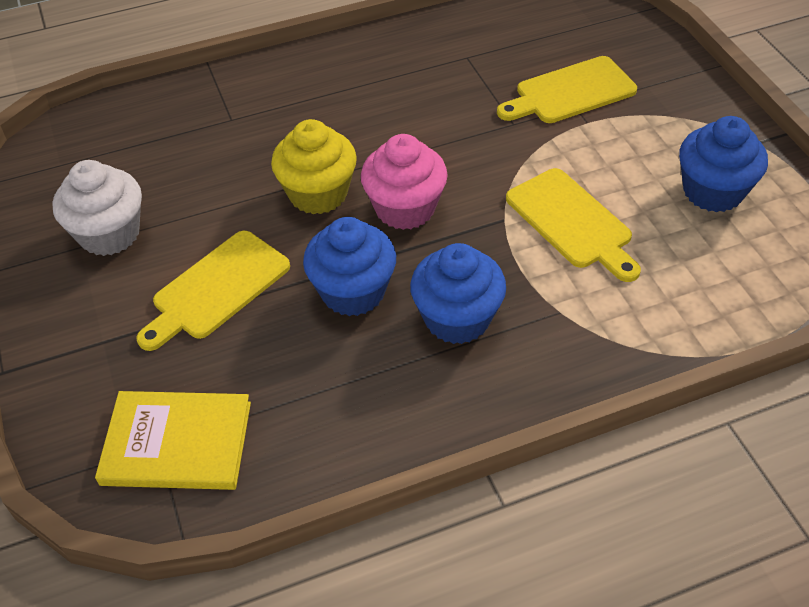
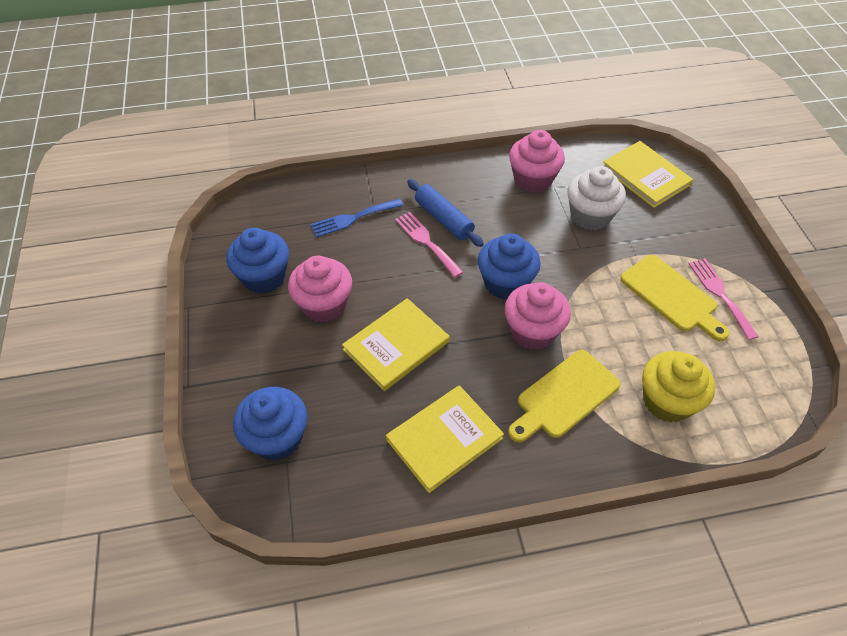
blue fork: none = 0 -> [310,199,403,237] = 1
blue rolling pin: none = 0 -> [407,179,484,247] = 1
pink cupcake: [361,134,448,230] = 1 -> [288,256,352,322] [504,282,571,350] [509,130,565,193] = 3
pink fork: none = 0 -> [395,212,463,278] [688,258,759,340] = 2
yellow book: [95,391,251,490] = 1 -> [342,298,450,391] [386,385,504,493] [603,141,693,208] = 3
yellow cutting board: [136,231,290,351] [497,56,637,123] [506,168,641,282] = 3 -> [508,350,621,442] [621,255,730,341] = 2

